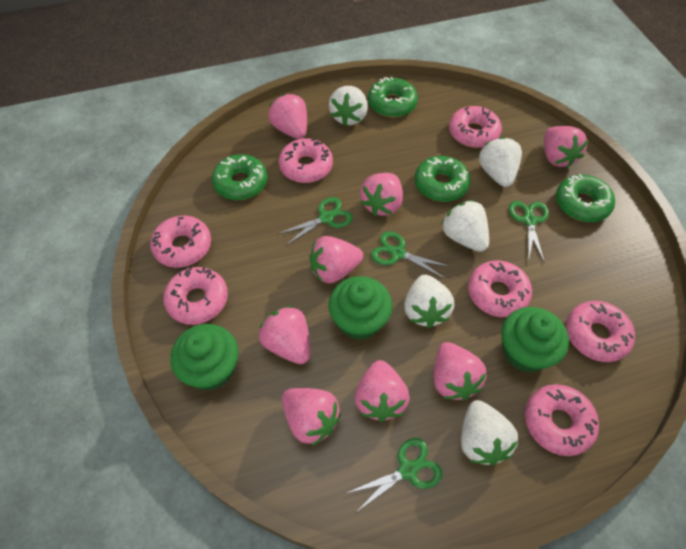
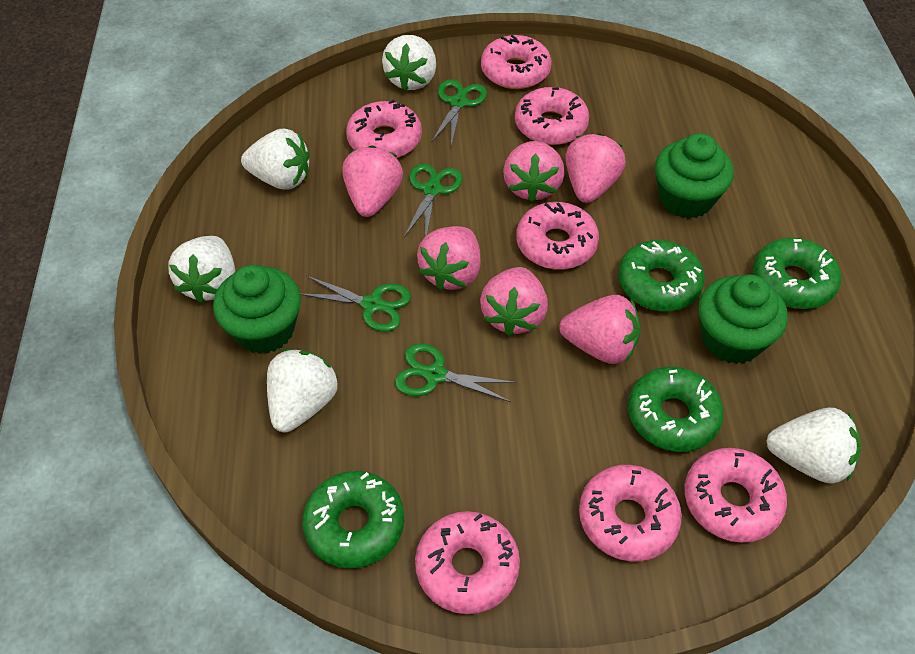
pink strawberry: [259,306,310,364] [268,94,307,139] [282,388,341,446] [310,236,363,283] [355,360,409,422] [360,173,403,216] [434,342,487,401] [544,126,588,168] = 8 -> [342,145,403,217] [417,226,481,291] [480,267,548,336] [503,141,564,203] [559,295,641,364] [565,133,626,203] = 6

